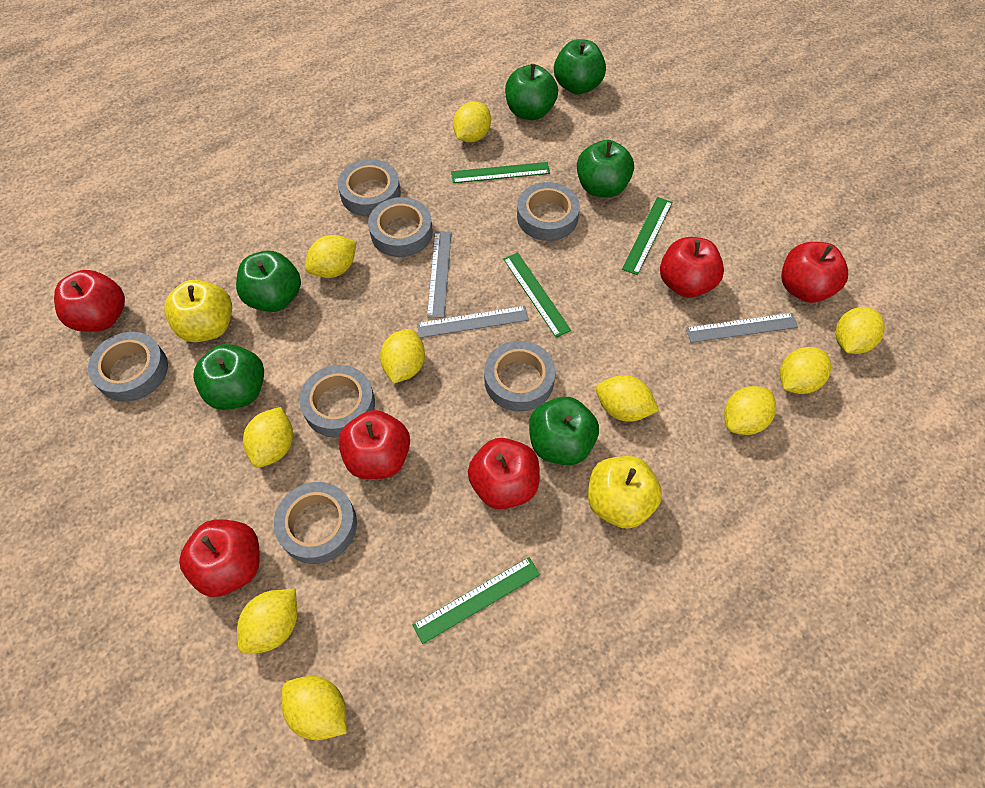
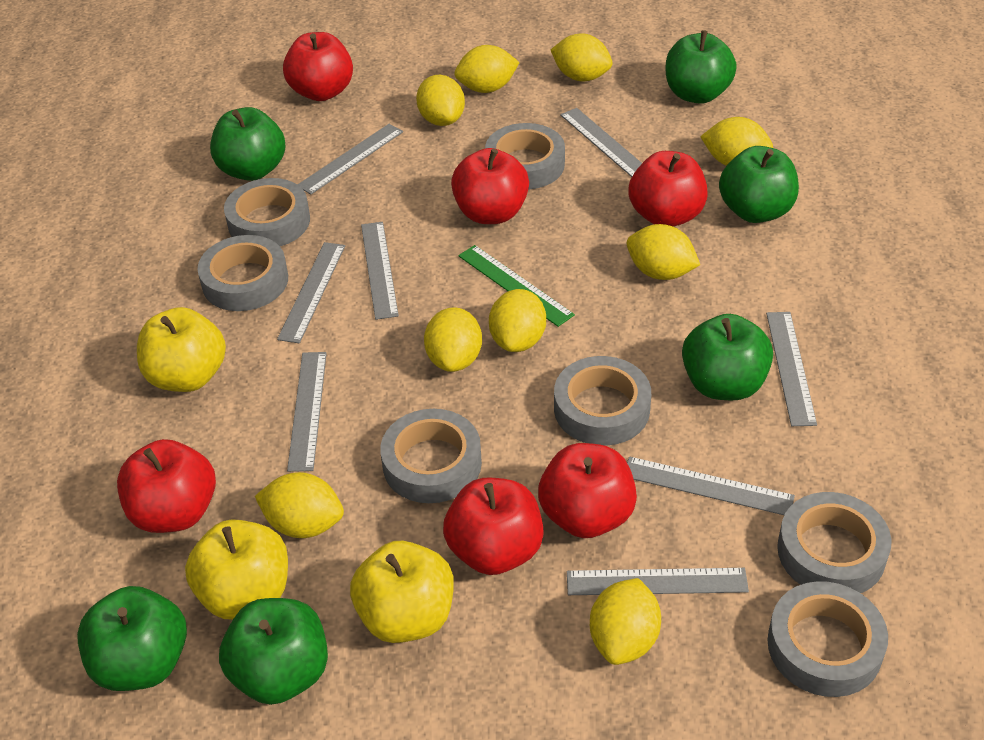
green ruler: [413,557,540,644] [451,162,550,183] [503,253,571,337] [622,197,673,275] = 4 -> [458,245,575,327] = 1
grey ruler: [417,306,529,338] [427,231,452,318] [686,313,798,343] = 3 -> [277,242,345,343] [287,352,327,472] [298,124,403,194] [361,222,399,320] [560,108,642,177] [567,568,749,595] [627,456,795,515] [766,312,817,426] = 8
yellow apple: [164,280,232,342] [588,456,662,529] = 2 -> [137,307,226,392] [185,520,288,619] [350,541,454,643] = 3
yellow lemon: [237,589,297,654] [243,407,293,468] [282,676,347,740] [305,235,357,278] [380,329,425,384] [453,102,491,142] [596,375,659,422] [724,386,776,435] [780,347,831,394] [835,307,885,354] = 10 -> [255,472,344,538] [416,75,465,126] [424,307,482,372] [455,45,520,93] [489,289,546,352] [551,33,613,81] [590,578,661,665] [627,224,700,280] [700,117,773,166] = 9

